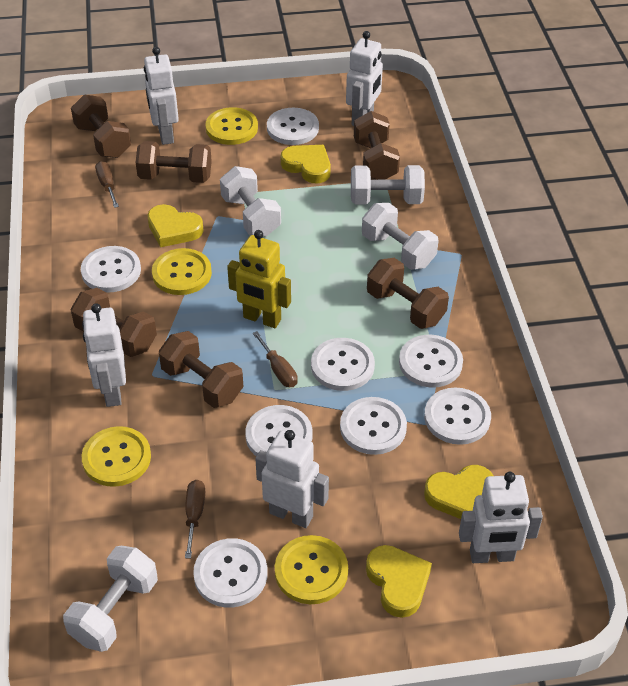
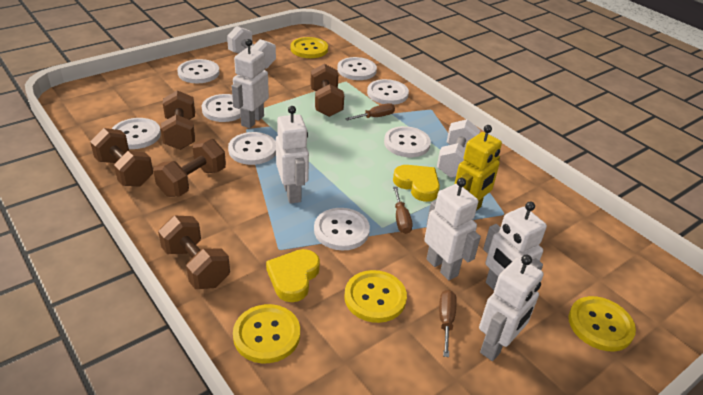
brown dumbbell: [71,94,131,158] [71,288,157,357] [136,141,212,183] [159,331,243,408] [354,111,400,180] [367,258,449,329] = 6 -> [90,128,153,187] [153,139,226,197] [158,215,230,289] [161,90,195,150] [311,64,344,117] = 5
white dumbbell: [63,546,158,652] [220,166,281,236] [351,165,425,204] [362,203,439,270] = 4 -> [227,26,276,69] [437,119,480,178] = 2
yellow heart: [147,204,204,247] [281,145,331,183] [366,545,432,618] [424,465,494,519] = 4 -> [266,249,320,302] [393,165,440,202] = 2

